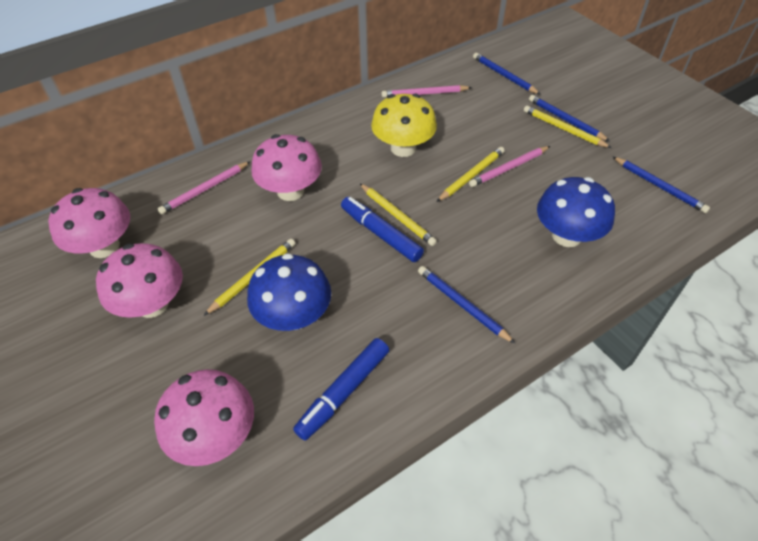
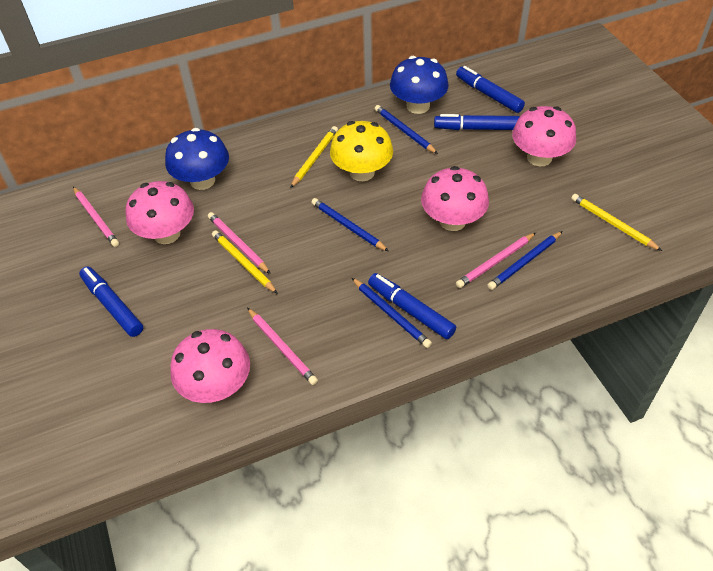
blue marker: [293,338,389,441] [341,197,424,262] = 2 -> [79,266,143,337] [368,273,456,339] [434,114,520,130] [456,66,525,113] = 4
pink pencil: [158,161,251,214] [382,85,472,98] [469,146,550,187] = 3 -> [73,187,119,247] [208,212,271,274] [247,308,318,385] [456,233,536,288] = 4
yellow pencil: [204,239,295,316] [360,184,437,246] [437,147,505,202] [524,105,611,148] = 4 -> [212,230,278,294] [290,126,338,188] [571,194,662,251] = 3

